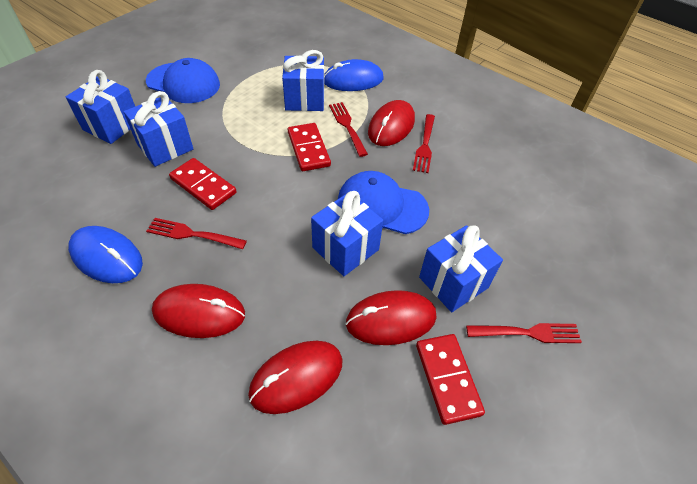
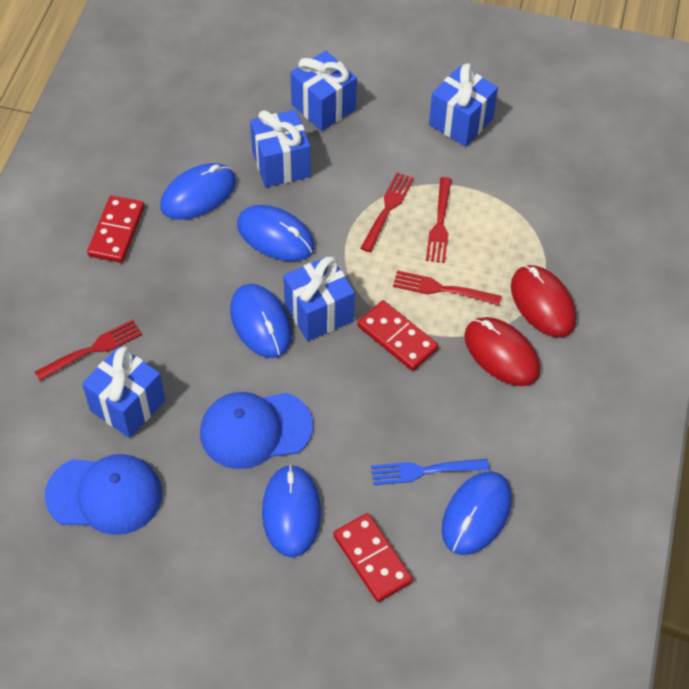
blue fork: none = 0 -> [371,459,489,485] = 1
blue mouse: [68,226,143,283] [324,59,384,91] = 2 -> [160,163,236,220] [230,284,292,358] [237,205,314,261] [262,465,321,557] [442,471,512,555] = 5
red mouse: [152,284,245,338] [248,341,343,414] [346,290,437,345] [368,100,415,146] = 4 -> [464,317,540,386] [511,265,576,338] = 2

